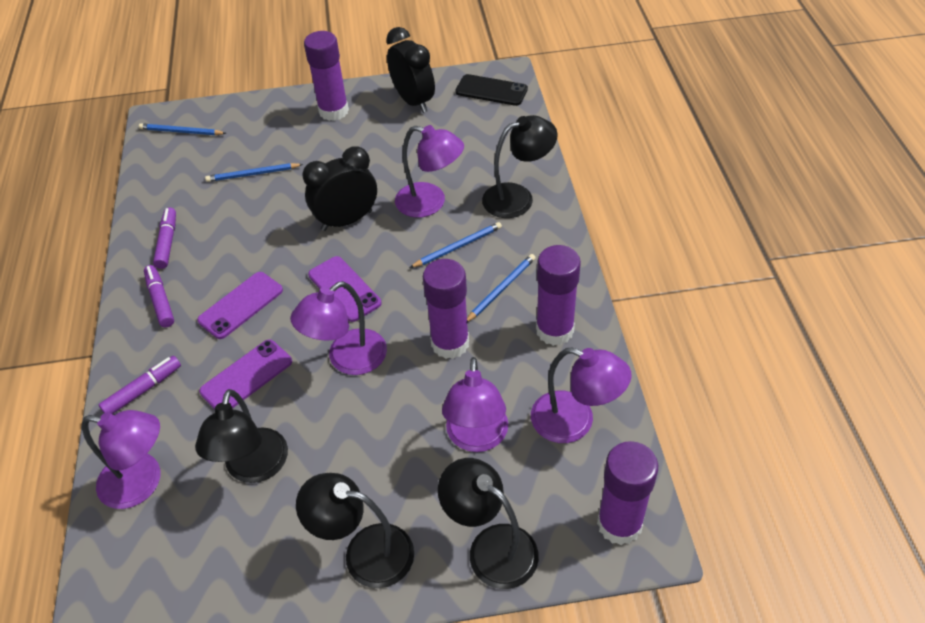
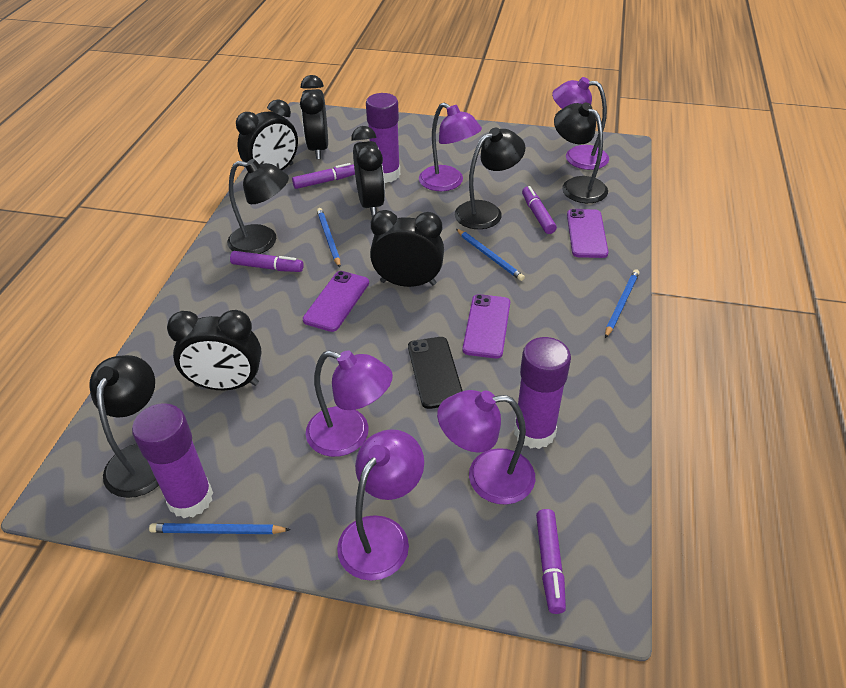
black clock: [303,147,377,231] [386,27,435,113] = 2 -> [167,310,262,390] [236,99,298,170] [300,75,328,159] [351,126,385,217] [370,210,444,287] = 5
purple glue stick: [304,31,349,121] [423,259,469,359] [536,245,581,346] [597,441,658,545] = 4 -> [132,403,213,518] [366,93,400,183] [514,337,571,449] = 3
purple marker: [99,356,181,414] [144,265,174,327] [153,208,176,269] = 3 -> [230,251,304,272] [292,163,355,189] [522,186,557,234] [536,509,566,614] = 4

